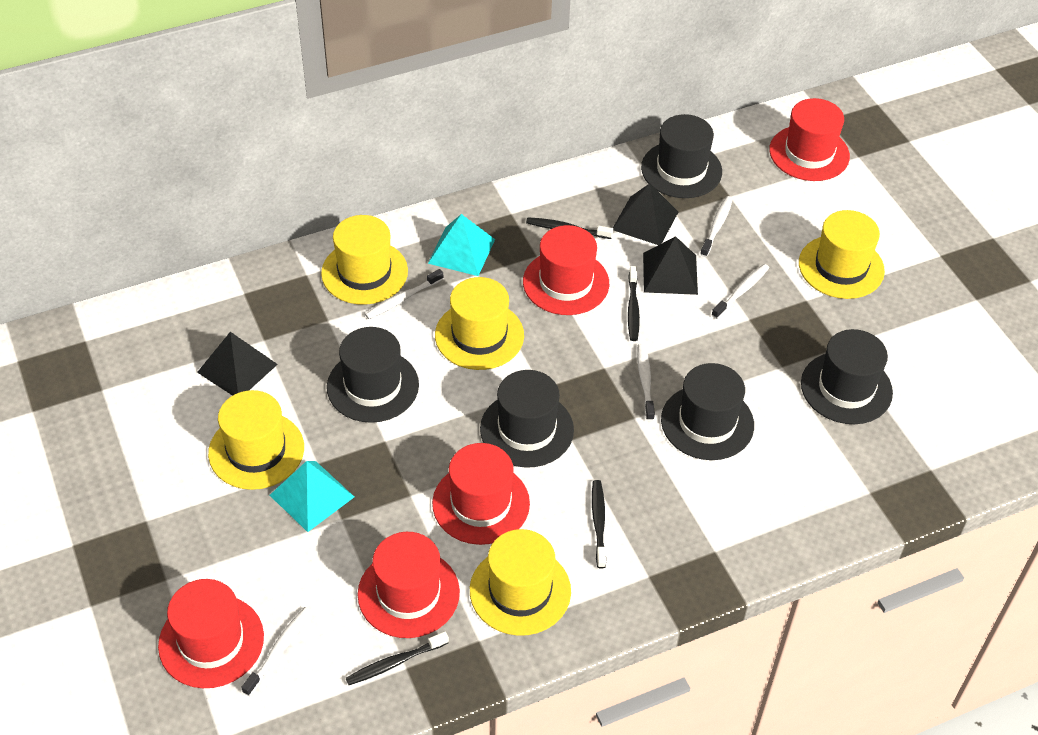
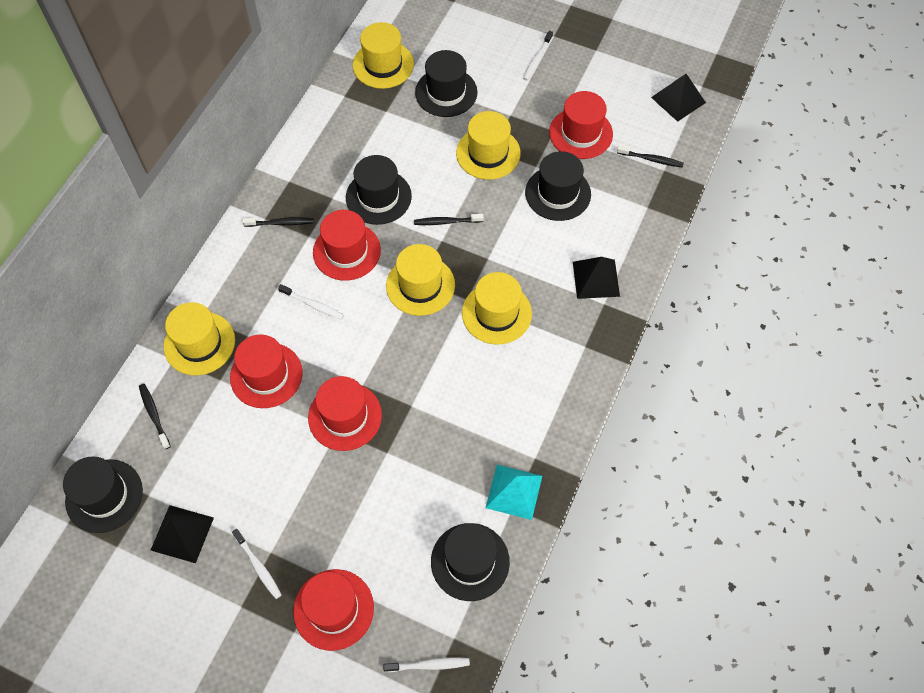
turquoise pyramid: [269,461,354,532] [428,214,495,276] = 2 -> [486,465,542,520] = 1
white toothbrush: [241,607,311,696] [365,269,444,319] [637,344,655,421] [700,196,733,257] [712,264,769,319] = 5 -> [232,529,281,599] [278,284,344,320] [383,657,470,672] [523,31,553,81] = 4

